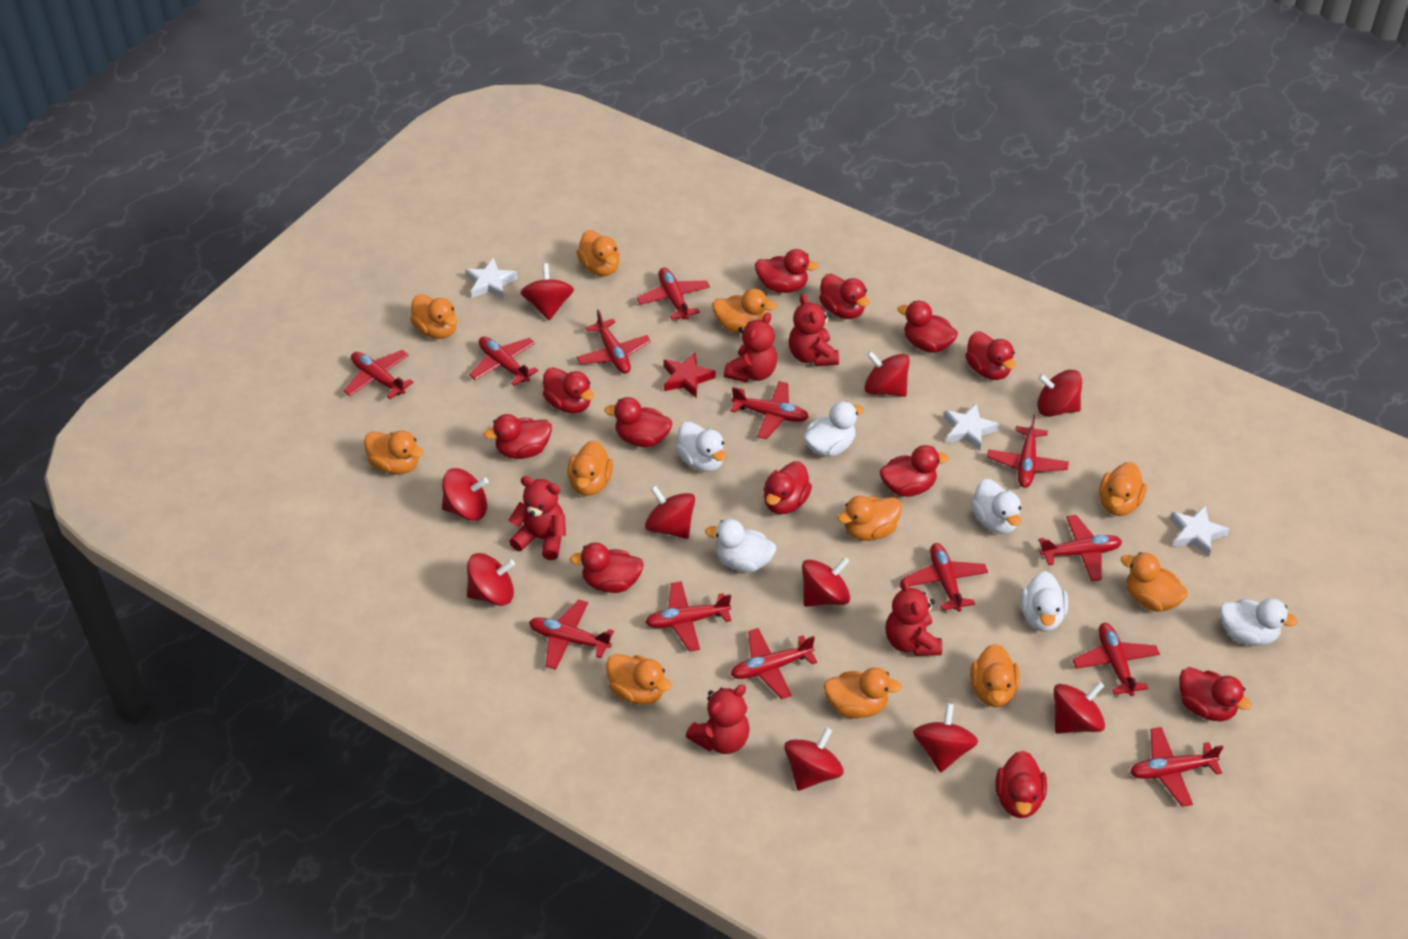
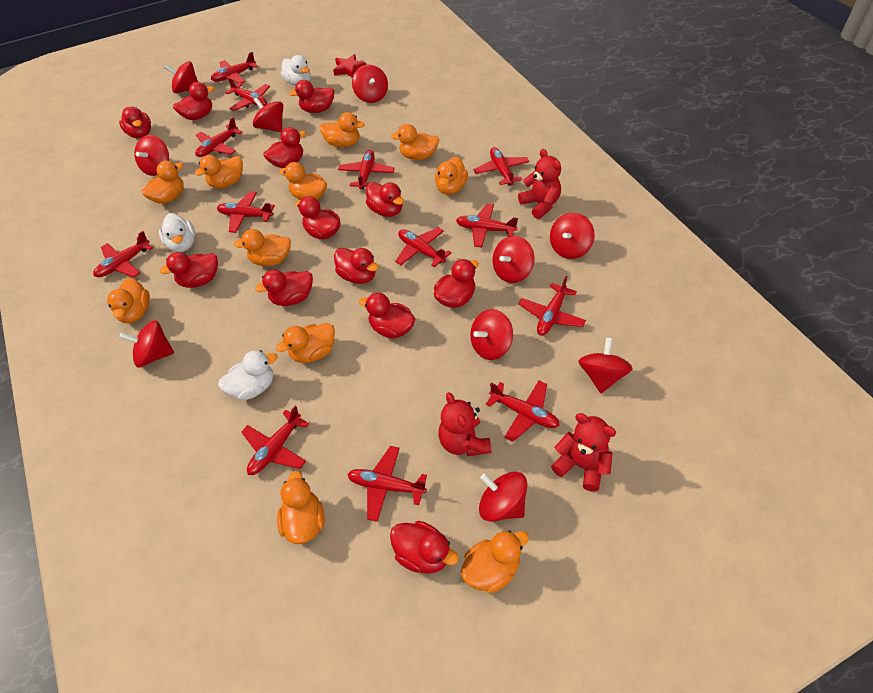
red teddy bear: [509,476,566,560] [686,685,750,754] [724,313,777,383] [789,294,839,366] [885,579,942,656] = 5 -> [438,392,492,456] [518,149,561,219] [551,413,616,492] = 3
white duck: [676,422,726,472] [705,519,776,573] [804,401,864,457] [971,479,1021,534] [1020,571,1068,632] [1220,598,1298,645] = 6 -> [159,213,195,252] [218,350,277,400] [281,55,311,86] = 3
white star: [465,258,517,299] [944,403,999,451] [1170,506,1229,557] = 3 -> none = 0

